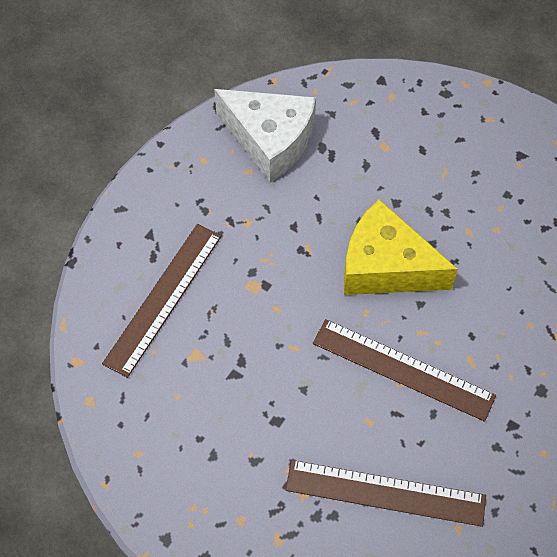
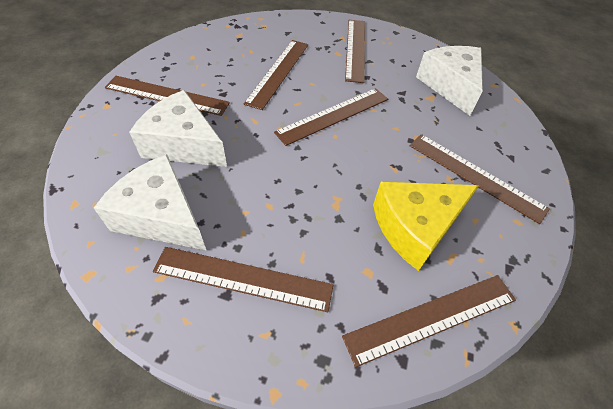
brown ruler: [102,224,222,378] [286,460,486,527] [313,319,496,422] = 3 -> [105,76,230,116] [153,247,334,312] [244,40,308,110] [274,88,388,146] [342,275,516,367] [345,20,365,83] [410,134,550,224] = 7
white cheese: [214,89,316,183] = 1 -> [94,154,207,251] [129,90,227,167] [416,46,483,116] = 3

